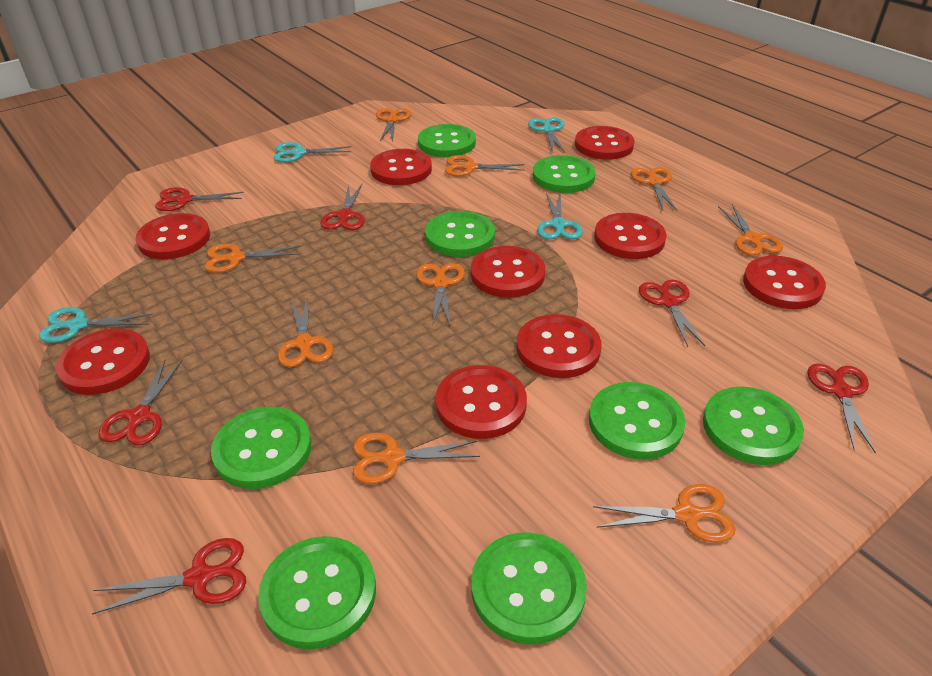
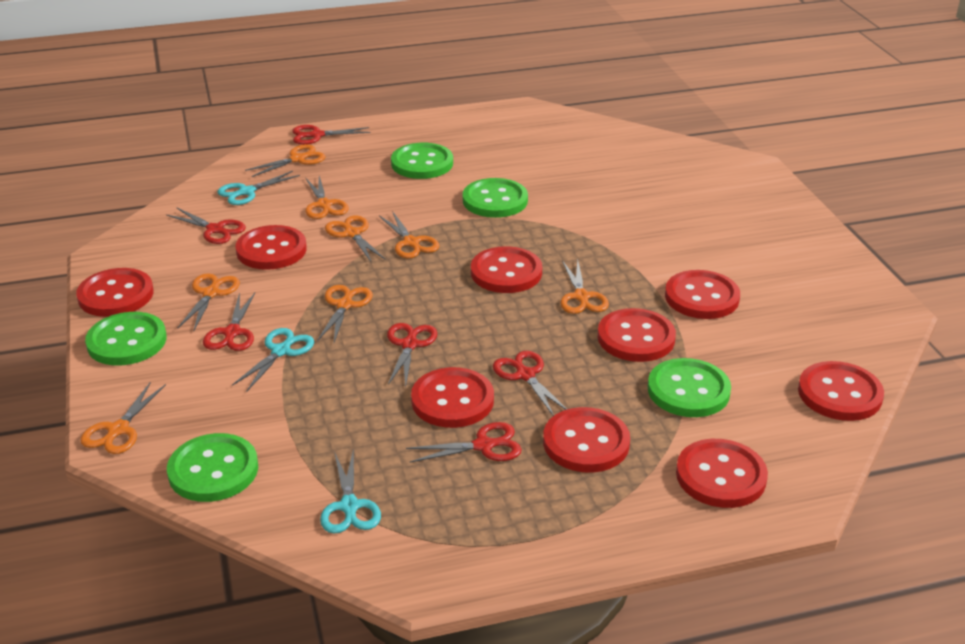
green button: [211,407,311,489] [258,536,376,649] [418,124,476,157] [425,211,495,257] [471,532,587,644] [533,155,596,193] [589,382,685,460] [703,387,804,465] = 8 -> [85,312,167,365] [167,433,258,502] [391,143,453,179] [463,178,528,218] [648,358,731,417] = 5
orange scissors: [205,244,301,273] [278,296,333,367] [353,433,480,484] [376,108,411,142] [416,263,465,325] [445,155,525,177] [593,484,736,543] [631,167,677,211] [718,204,783,256] = 9 -> [80,381,166,454] [178,273,240,330] [245,144,325,177] [305,176,349,219] [317,285,373,342] [325,215,386,262] [379,211,440,258] [560,260,609,314] = 8
turquoise scissors: [39,307,153,343] [274,142,352,163] [528,117,565,153] [537,193,583,239] = 4 -> [217,171,300,205] [232,328,314,392] [320,448,381,534] = 3

